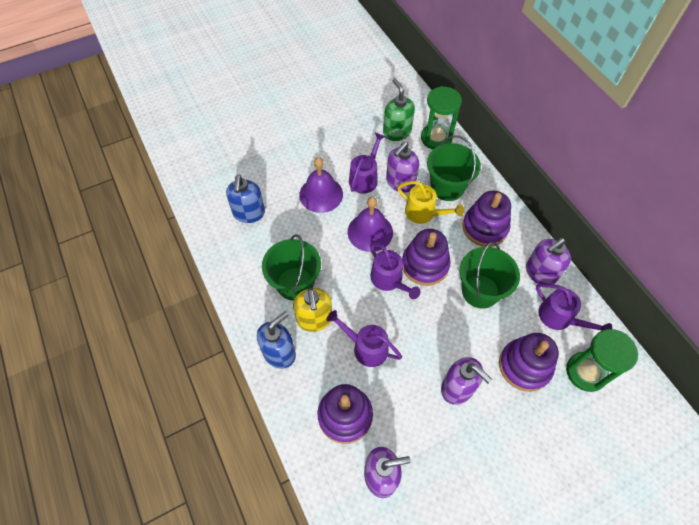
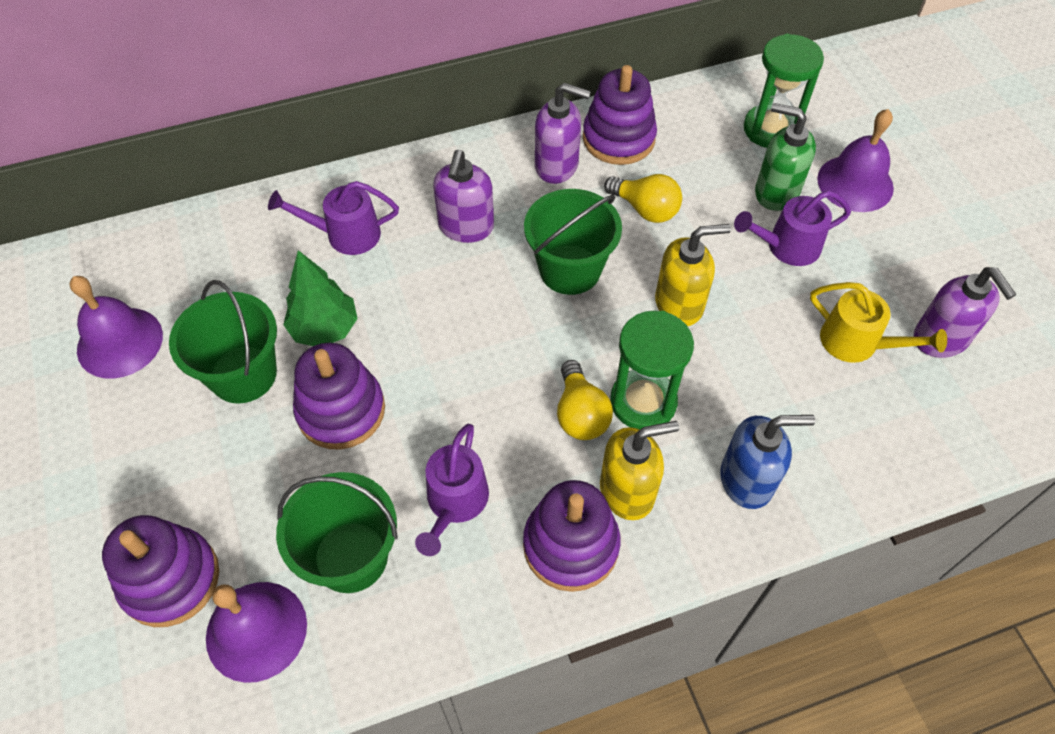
blue soap dispenser: [226,175,265,223] [257,311,296,369] = 2 -> [720,415,815,509] = 1
green tree: none = 0 -> [283,250,358,346] = 1
purple bell: [299,157,343,213] [348,197,393,252] = 2 -> [70,276,163,379] [206,582,307,683] [817,109,894,212] = 3
purple soap dispenser: [364,447,411,498] [386,142,419,193] [441,357,492,405] [526,238,571,284] = 4 -> [433,150,494,243] [535,83,591,184] [914,267,1016,358] = 3
purple watering can: [327,310,402,367] [349,133,385,194] [370,243,421,299] [536,284,612,331] = 4 -> [268,181,399,255] [415,424,489,556] [734,190,851,266] = 3
yellow light bulb: none = 0 -> [557,360,613,440] [604,174,682,223] = 2
yellow soap dispenser: [293,288,332,332] = 1 -> [600,421,679,520] [655,224,731,326] = 2

